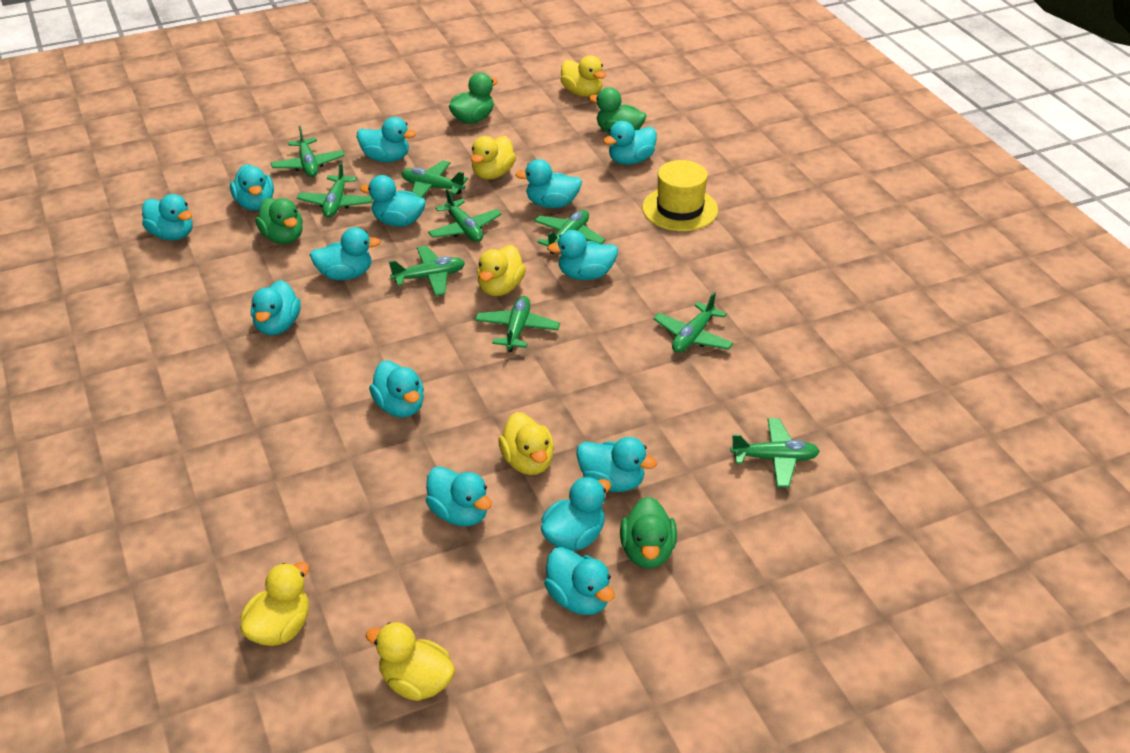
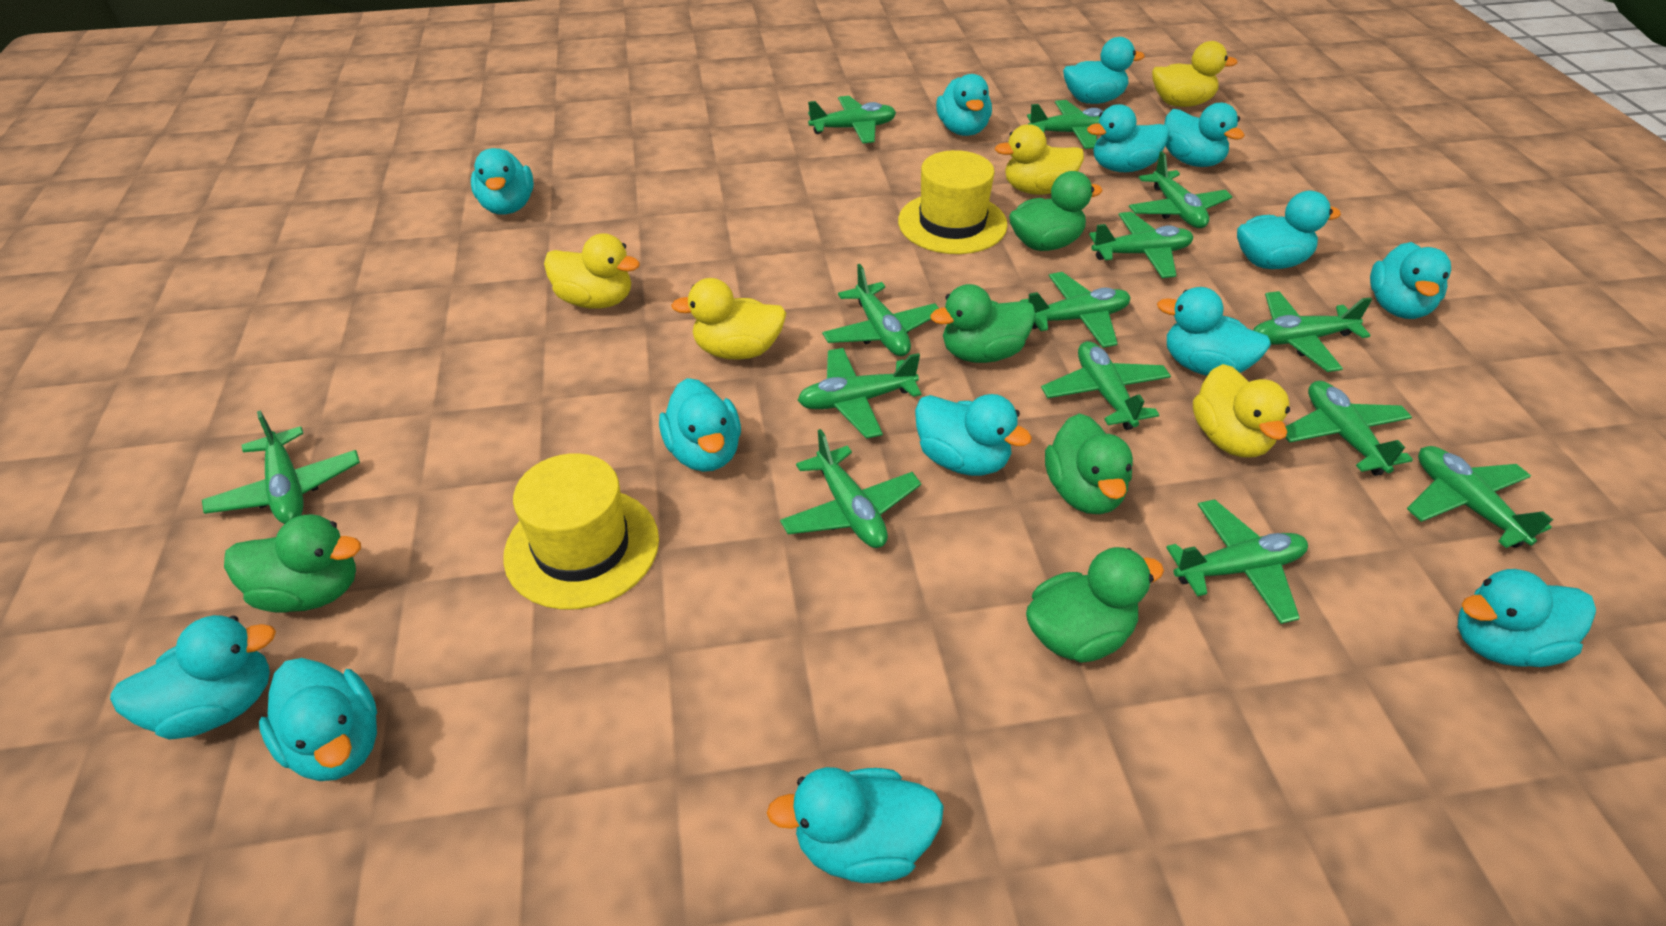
green duck: [255,198,303,244] [449,73,498,124] [589,87,646,133] [620,497,677,569] = 4 -> [224,514,361,613] [930,284,1036,363] [1009,171,1103,251] [1026,547,1164,663] [1045,413,1133,514] = 5
green plane: [271,126,345,177] [297,161,373,218] [389,246,465,296] [402,160,468,198] [428,188,501,242] [475,296,560,352] [534,210,606,254] [653,292,733,353] [730,418,820,487] = 9 -> [202,410,360,524] [780,429,921,548] [797,348,922,439] [808,96,896,144] [822,264,939,356] [1020,272,1131,348] [1027,100,1104,149] [1041,341,1171,430] [1089,212,1194,278] [1129,151,1232,228] [1166,499,1308,624] [1253,291,1372,372] [1285,381,1413,476] [1407,446,1553,548] = 14
yellow duck: [240,562,309,646] [366,622,455,701] [471,136,516,179] [477,245,526,296] [498,412,554,475] [560,56,606,97] = 6 -> [544,233,640,309] [671,278,786,360] [995,124,1084,195] [1152,41,1238,107] [1193,364,1290,458] = 5
yellow hat: [642,160,718,231] = 1 -> [503,453,659,609] [898,150,1008,254] = 2

